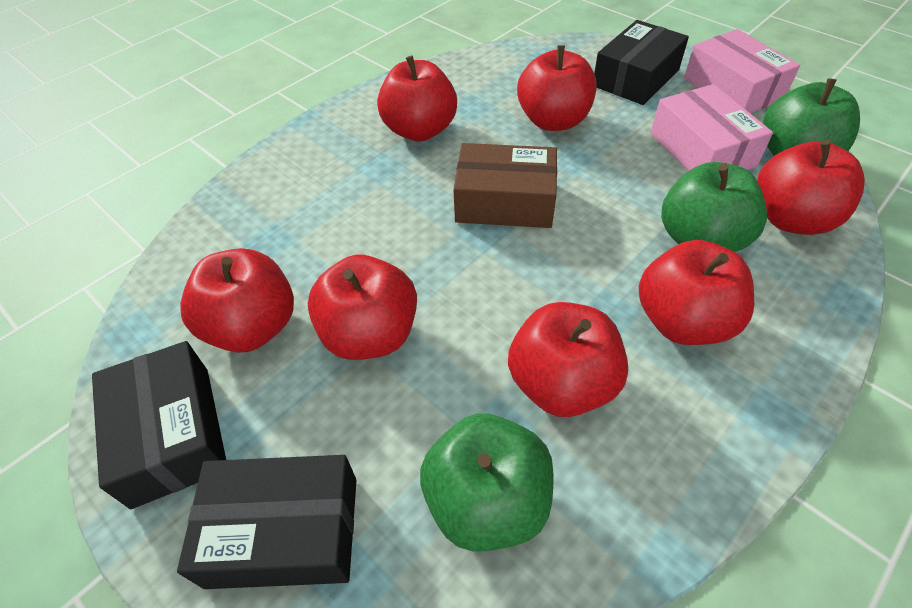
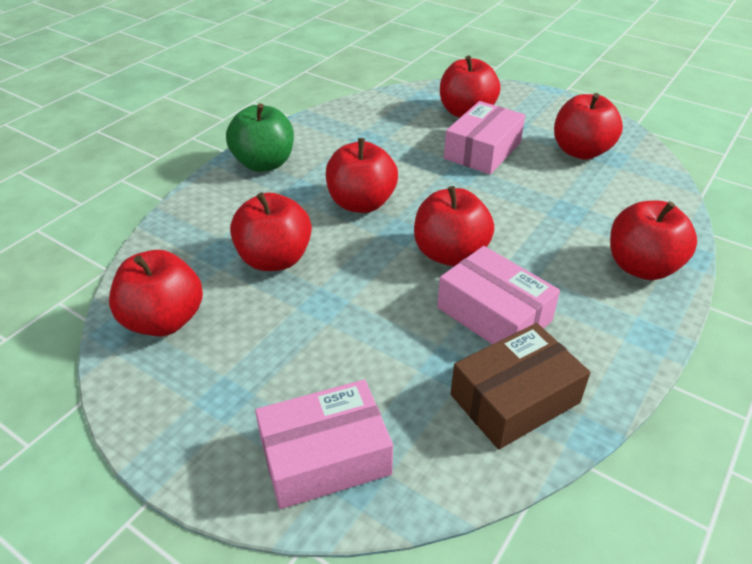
black box: [92,341,226,509] [177,455,357,589] [594,20,689,105] = 3 -> none = 0
green apple: [420,414,554,552] [662,162,767,252] [763,78,860,156] = 3 -> [226,103,294,172] = 1
pink box: [651,84,773,171] [684,29,800,114] = 2 -> [255,379,393,509] [437,246,560,344] [444,101,525,174] = 3

